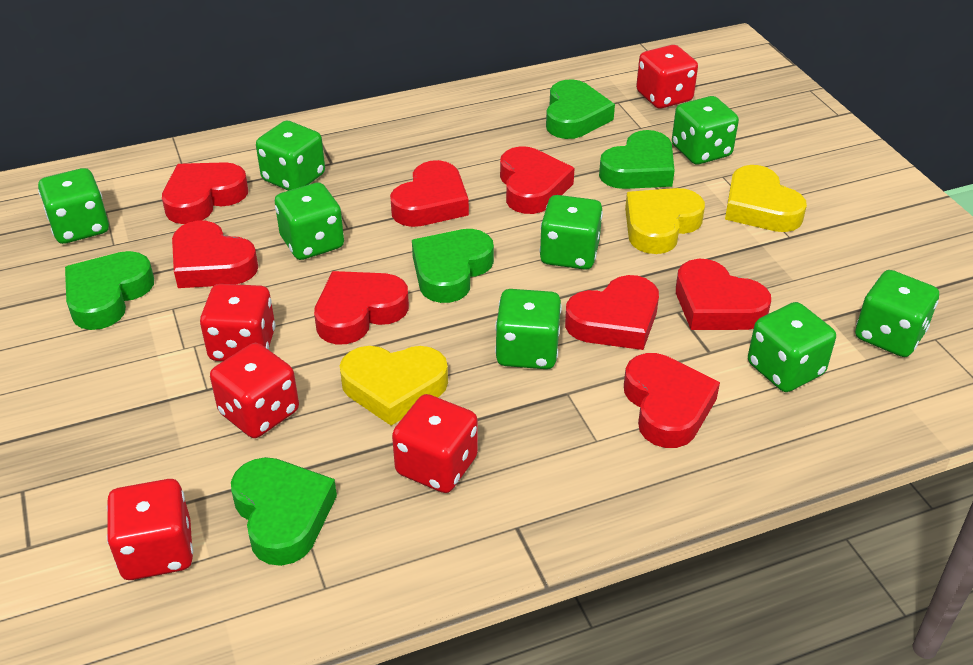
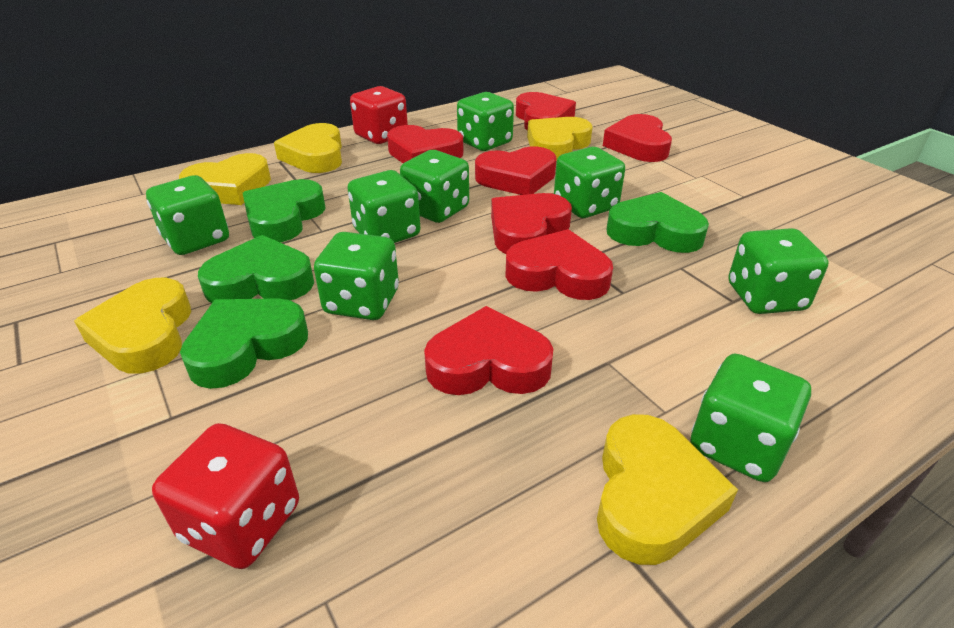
green heart: [65,251,154,330] [231,457,337,566] [412,229,494,303] [546,80,615,139] [599,130,675,189] = 5 -> [180,298,308,389] [198,235,314,303] [243,179,326,242] [607,192,709,253] = 4
red dice: [107,479,193,580] [200,284,275,361] [210,343,299,438] [392,394,478,493] [636,45,698,109] = 5 -> [152,423,299,569] [350,86,408,144] = 2
red heart: [162,162,248,224] [172,220,258,288] [314,271,409,345] [390,160,469,227] [500,146,575,214] [565,275,659,350] [624,353,720,448] [676,259,771,330] = 8 -> [387,125,463,163] [424,306,553,395] [475,147,557,195] [491,193,572,254] [505,229,613,300] [516,92,576,131] [603,114,672,162] = 7
yellow heart: [340,346,448,426] [625,188,705,254] [725,165,807,232] = 3 -> [74,278,191,374] [179,153,271,205] [274,123,342,173] [527,117,593,162] [597,414,738,565] = 5

